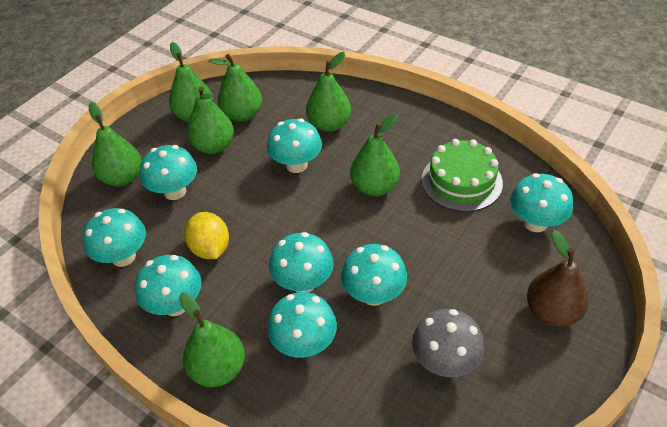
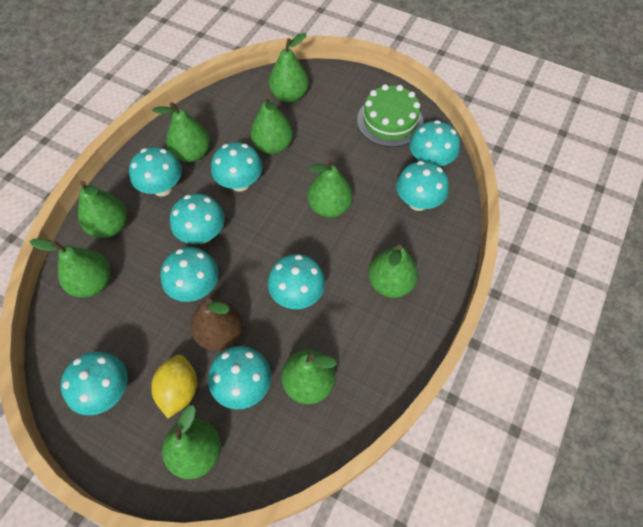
green pear: [89,102,142,186] [169,42,214,122] [179,293,245,387] [187,86,234,154] [208,54,262,122] [306,52,351,132] [350,114,400,196] = 7 -> [30,239,111,298] [78,181,127,238] [152,102,210,162] [162,405,221,479] [250,95,293,154] [269,33,309,102] [281,350,337,404] [307,159,353,218] [368,245,418,298] = 9
grey mushroom: [412,309,485,377] = 1 -> none = 0
turquoise mushroom: [82,208,146,267] [135,255,202,316] [140,145,197,200] [267,119,322,173] [267,292,337,358] [269,232,334,293] [341,244,407,306] [510,173,573,232] = 8 -> [61,352,128,415] [129,147,182,196] [160,247,219,302] [170,194,225,244] [208,346,271,409] [211,142,262,192] [268,254,325,309] [396,161,449,211] [409,120,460,166] = 9

